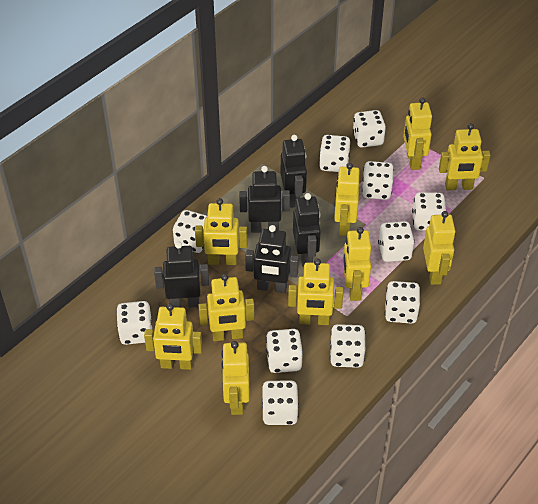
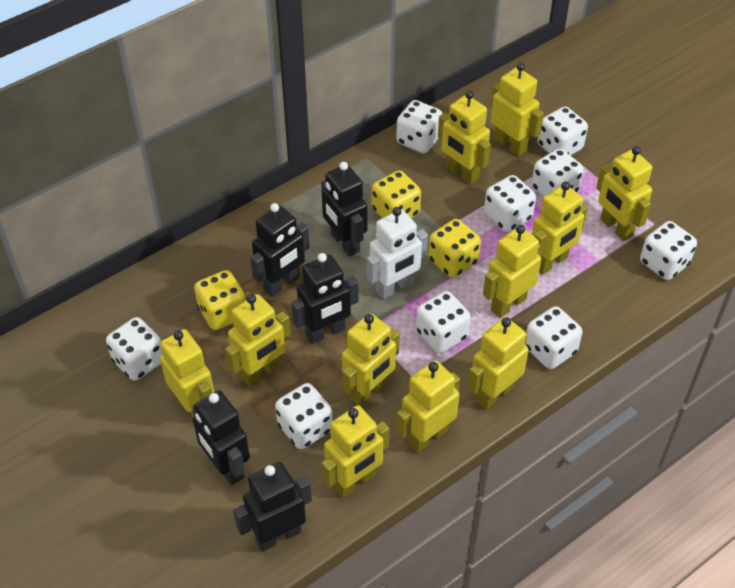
white dice: [116,301,152,345] [173,210,207,253] [262,381,299,425] [266,329,303,373] [319,135,350,172] [330,324,366,368] [353,110,386,148] [362,161,394,200] [378,221,415,262] [385,281,420,324] [412,192,446,231] = 11 -> [106,317,162,381] [275,383,333,449] [396,100,442,153] [416,291,471,353] [484,175,536,232] [526,306,582,369] [532,149,584,197] [538,106,588,156] [640,221,697,280] = 9
white robot: none = 0 -> [367,207,428,299] = 1
yellow dice: none = 0 -> [194,270,246,330] [372,170,421,218] [428,219,481,278] = 3
yellow robot: [144,303,203,370] [195,198,247,265] [198,274,254,341] [221,341,250,415] [288,258,343,325] [334,163,360,236] [343,227,371,301] [403,98,432,170] [423,211,456,285] [439,123,491,190] = 10 -> [160,329,214,417] [225,294,291,387] [322,405,389,498] [342,313,400,406] [396,360,460,453] [438,91,491,185] [467,317,529,410] [483,225,541,318] [490,63,544,156] [532,181,588,275] [596,146,652,241] = 11

